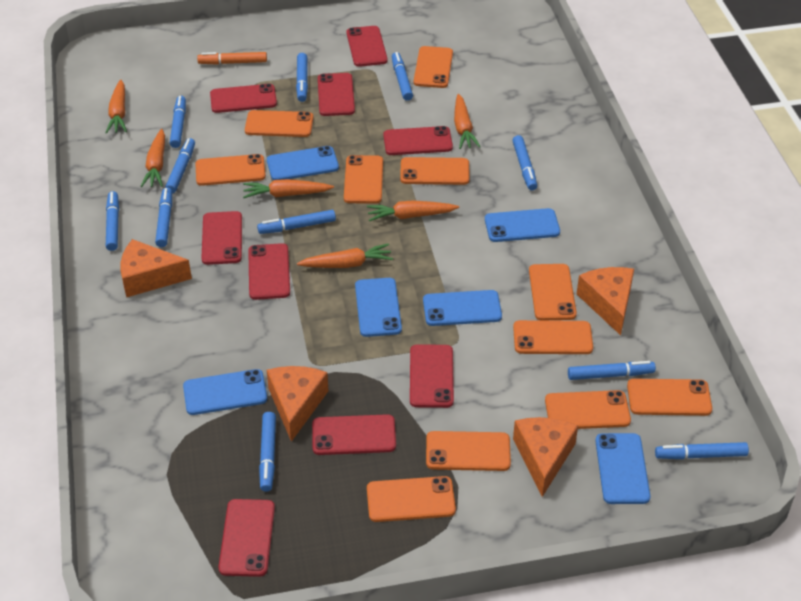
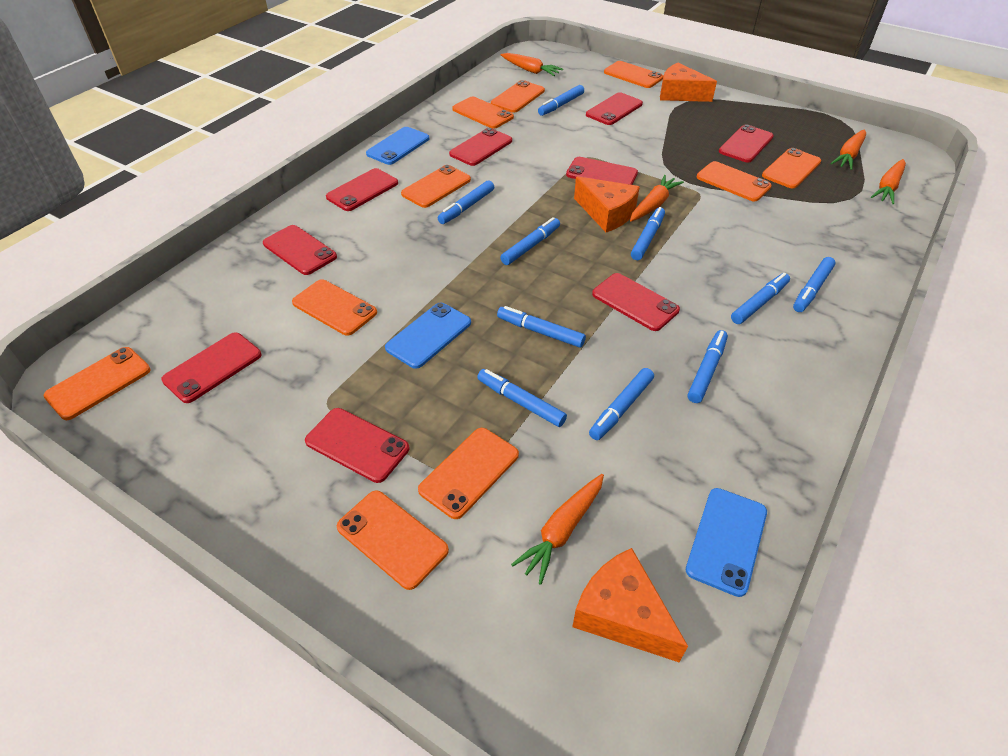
blue marker: [106,191,119,251] [155,188,172,247] [165,138,195,193] [170,96,186,148] [257,210,336,234] [259,412,276,492] [296,53,308,102] [392,52,413,101] [512,135,537,190] [568,361,656,380] [655,442,749,459] = 11 -> [438,180,494,224] [477,369,567,427] [497,306,586,348] [500,217,560,265] [538,85,584,116] [589,368,654,440] [631,207,665,260] [688,330,728,403] [731,273,790,324] [793,257,836,312] = 10
blue phone: [183,369,267,415] [267,146,339,180] [355,278,402,337] [423,290,502,326] [485,208,560,242] [595,433,651,504] = 6 -> [366,127,429,165] [385,303,471,369] [686,488,767,597] = 3
orange carrot: [105,80,127,134] [140,129,165,187] [243,179,334,198] [297,243,393,268] [367,200,459,221] [454,94,481,149] = 6 -> [500,53,563,76] [511,474,604,585] [630,175,684,221] [831,129,866,170] [871,159,906,204] = 5
orange cheese: [120,239,192,298] [267,366,329,442] [513,417,578,497] [577,267,634,335] = 4 -> [572,548,688,663] [574,176,640,232] [660,63,717,102] = 3
orange marker: [197,52,267,65] = 1 -> none = 0
orange phone: [195,154,266,186] [245,110,313,137] [344,155,383,204] [367,476,456,522] [400,157,470,185] [414,46,453,88] [426,431,511,471] [513,320,593,354] [529,264,577,320] [545,390,631,429] [627,379,712,416] = 11 -> [43,347,150,420] [292,279,377,336] [337,490,449,590] [401,165,471,208] [418,428,519,519] [452,97,514,129] [491,80,545,113] [604,61,663,88] [697,161,772,201] [762,148,821,188] = 10

